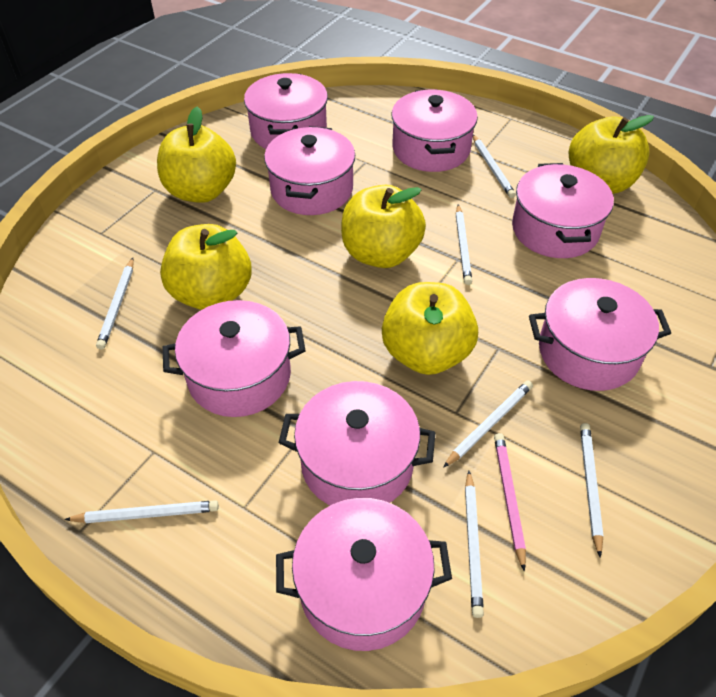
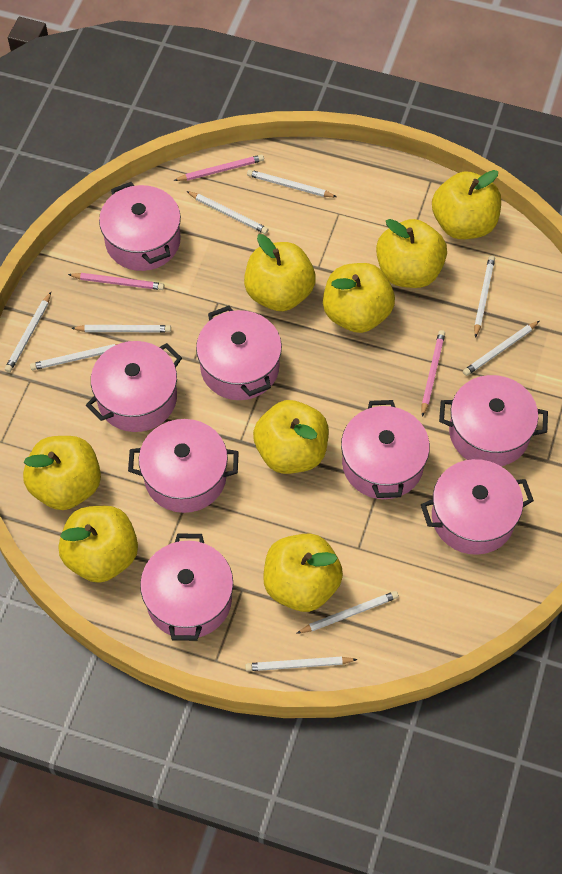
pink pencil: [494,433,526,572] = 1 -> [68,273,164,290] [174,155,264,181] [422,330,445,417] = 3
white pencil: [64,500,219,523] [96,258,134,349] [443,381,533,468] [456,204,472,285] [465,471,484,618] [473,135,516,198] [580,423,604,558] = 7 -> [5,292,51,373] [30,344,117,370] [71,325,171,332] [186,191,268,234] [245,657,358,671] [247,170,337,197] [296,591,399,634] [463,321,539,376] [474,256,495,338] = 9
yellow apple: [157,107,236,203] [160,224,252,310] [341,185,426,268] [382,282,478,375] [569,115,654,194] = 5 -> [23,436,101,510] [58,506,138,583] [244,234,316,311] [253,400,329,474] [263,534,343,612] [323,263,395,333] [376,219,447,288] [432,170,501,239] = 8

